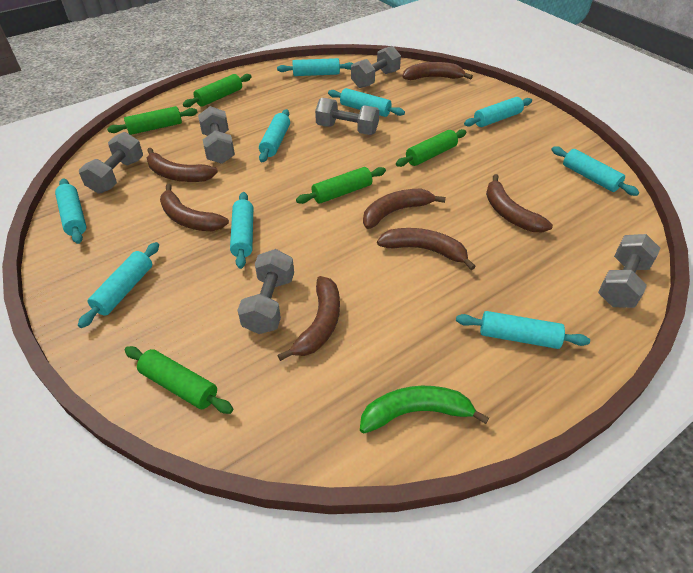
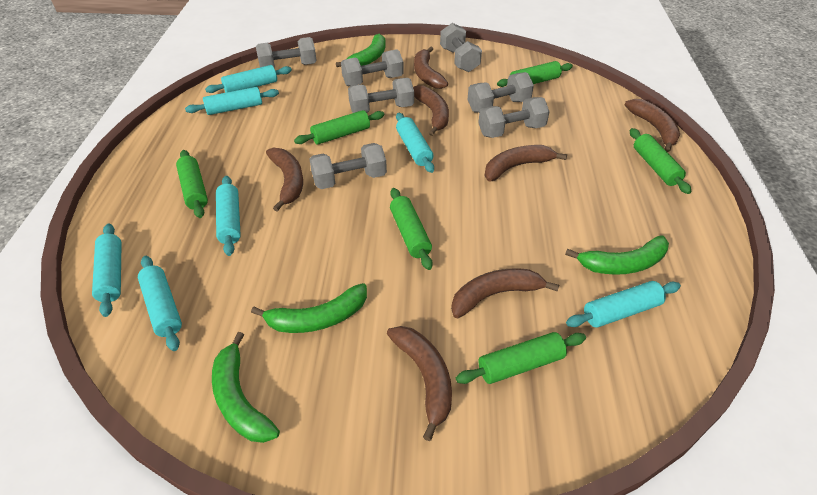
green banana: [360,386,489,433] = 1 -> [212,332,280,443] [251,283,367,333] [336,34,386,67] [565,235,669,275] = 4
green rolling pin: [107,106,198,135] [125,346,233,414] [183,74,252,107] [296,167,386,204] [396,129,466,167] = 5 -> [176,150,208,218] [294,110,384,145] [390,188,433,270] [456,332,586,384] [497,61,573,87] [630,128,692,194] = 6
grey dumbbell: [79,132,143,193] [198,106,235,164] [238,249,294,334] [315,98,379,135] [351,46,401,88] [598,234,660,308] = 6 -> [256,37,317,67] [309,143,387,189] [341,49,403,86] [348,78,414,113] [440,23,482,72] [468,72,534,113] [478,97,550,138] = 7
turquoise rolling pin: [55,178,86,244] [78,242,159,328] [230,192,253,269] [259,109,290,162] [277,58,354,76] [328,88,405,117] [456,311,590,349] [464,97,532,127] [551,146,639,196] = 9 -> [92,224,122,317] [138,256,182,351] [185,87,279,115] [205,65,292,93] [216,176,241,256] [396,113,434,173] [566,281,681,328] = 7

